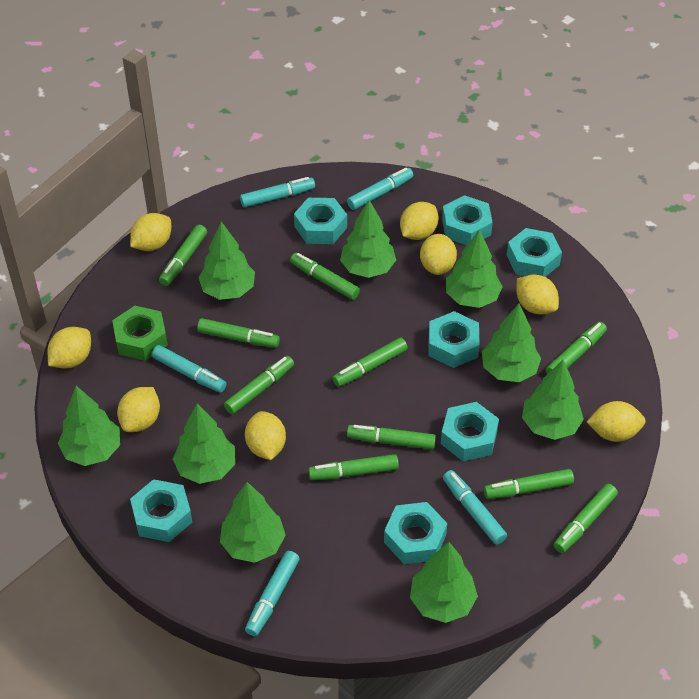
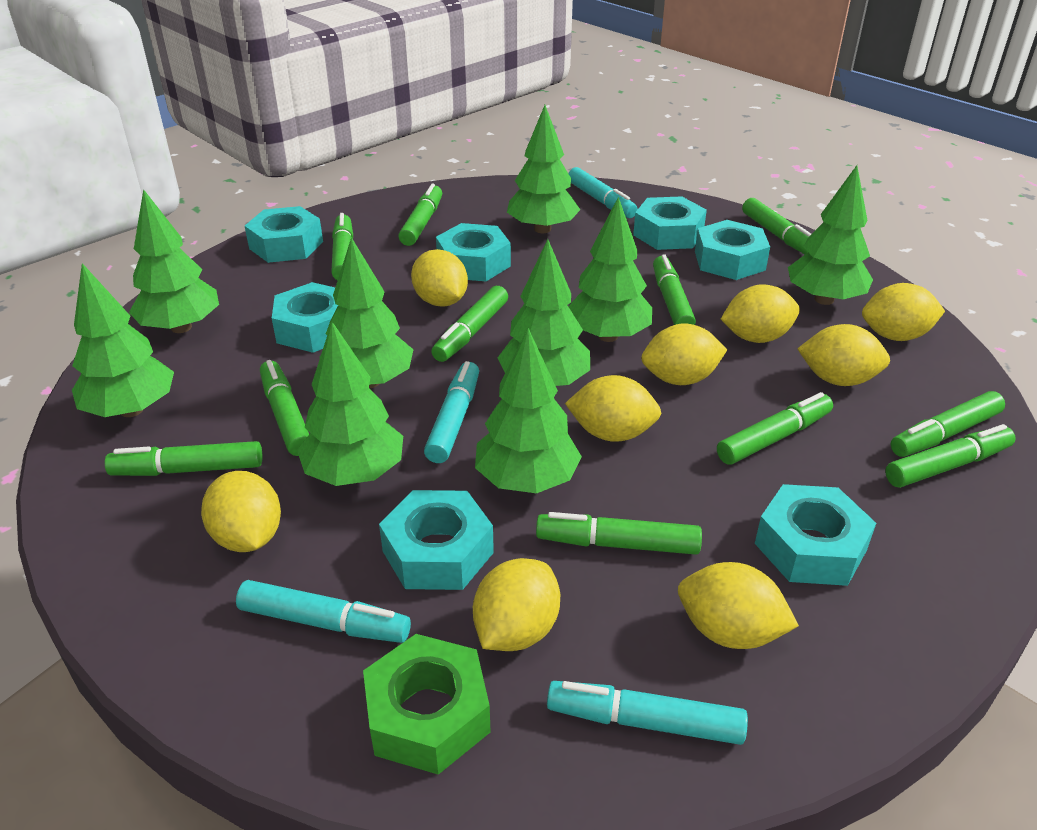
green marker: [159,225,207,286] [197,318,280,348] [224,356,294,414] [290,253,360,300] [308,454,399,480] [332,337,408,387] [347,425,436,450] [484,469,574,499] [546,322,607,374] [554,484,618,553] = 10 -> [105,441,262,476] [260,360,309,456] [331,213,353,280] [398,184,442,246] [431,286,508,362] [536,512,702,555] [653,254,696,325] [717,392,833,465] [742,198,811,254] [885,424,1016,488] [891,391,1005,457] = 11
turquoise marker: [152,345,227,393] [240,177,315,208] [245,551,300,636] [347,168,413,210] [443,470,507,545] = 5 -> [236,580,411,643] [424,361,479,463] [547,681,748,745] [568,167,638,218] = 4
yellow lemon: [48,327,91,369] [117,387,160,432] [130,213,171,251] [245,411,286,460] [400,202,439,240] [420,234,457,275] [516,274,559,315] [587,401,645,442] = 8 -> [201,471,281,552] [411,249,468,307] [473,558,560,651] [565,375,661,442] [641,324,727,385] [678,562,799,649] [721,284,800,343] [797,324,890,386] [862,283,945,341] = 9

